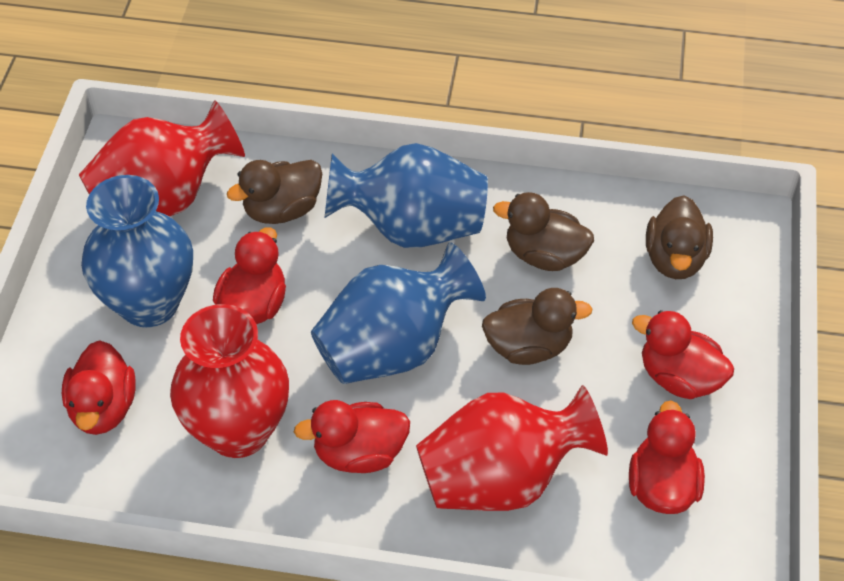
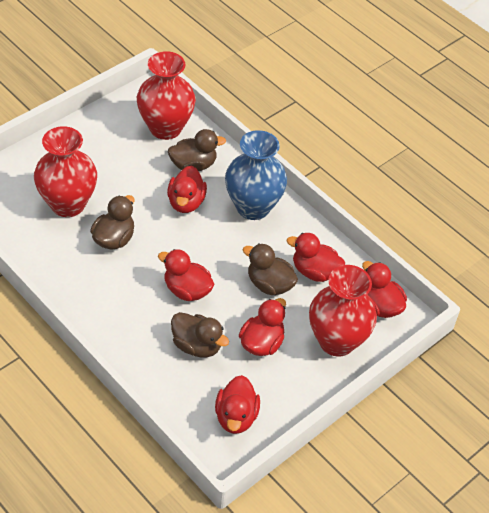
blue vase: [81,175,193,328] [311,242,486,384] [325,143,488,248] = 3 -> [225,130,287,220] = 1
red duck: [62,340,136,435] [213,227,286,325] [294,400,410,473] [629,401,705,514] [632,310,734,399] = 5 -> [158,249,215,301] [167,166,207,213] [215,375,260,434] [239,298,286,356] [287,233,345,282] [362,261,407,318] = 6

